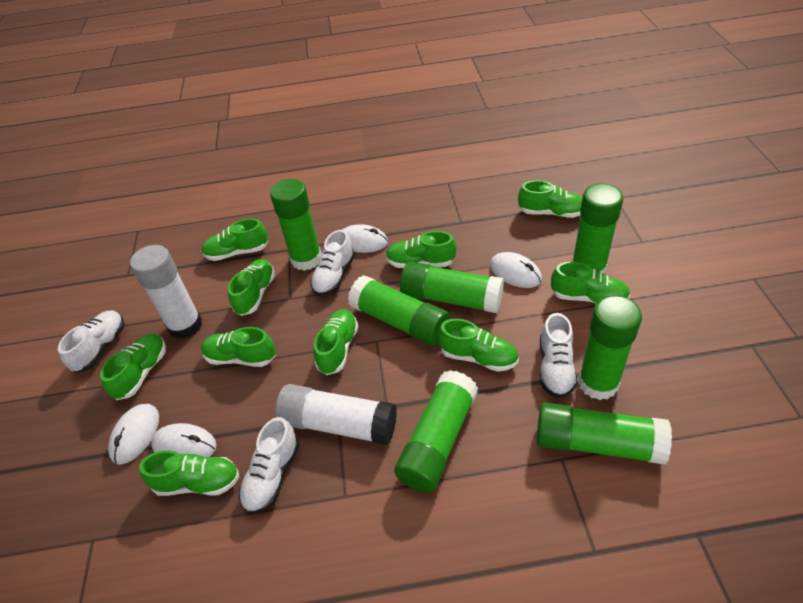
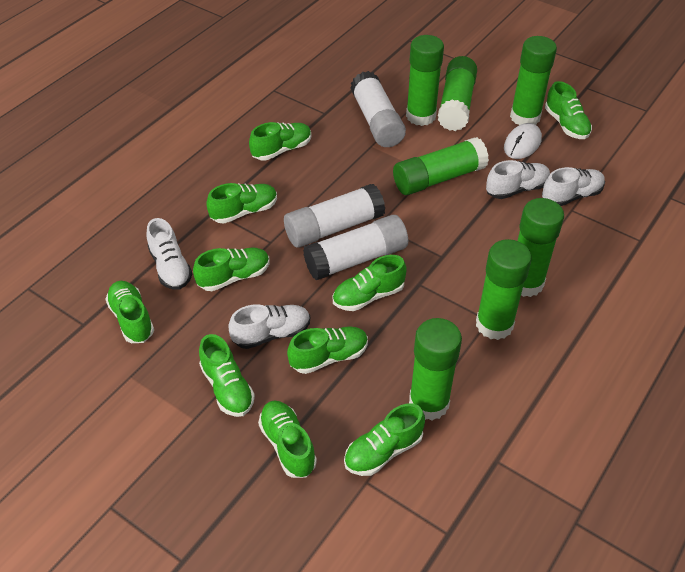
white glue stick: [130,245,202,339] [275,384,397,445] = 2 -> [284,184,385,248] [303,215,408,280] [350,71,406,147] = 3
white mouse: [108,404,159,464] [151,423,217,457] [342,224,388,253] [490,252,542,288] = 4 -> [504,123,542,159] = 1

